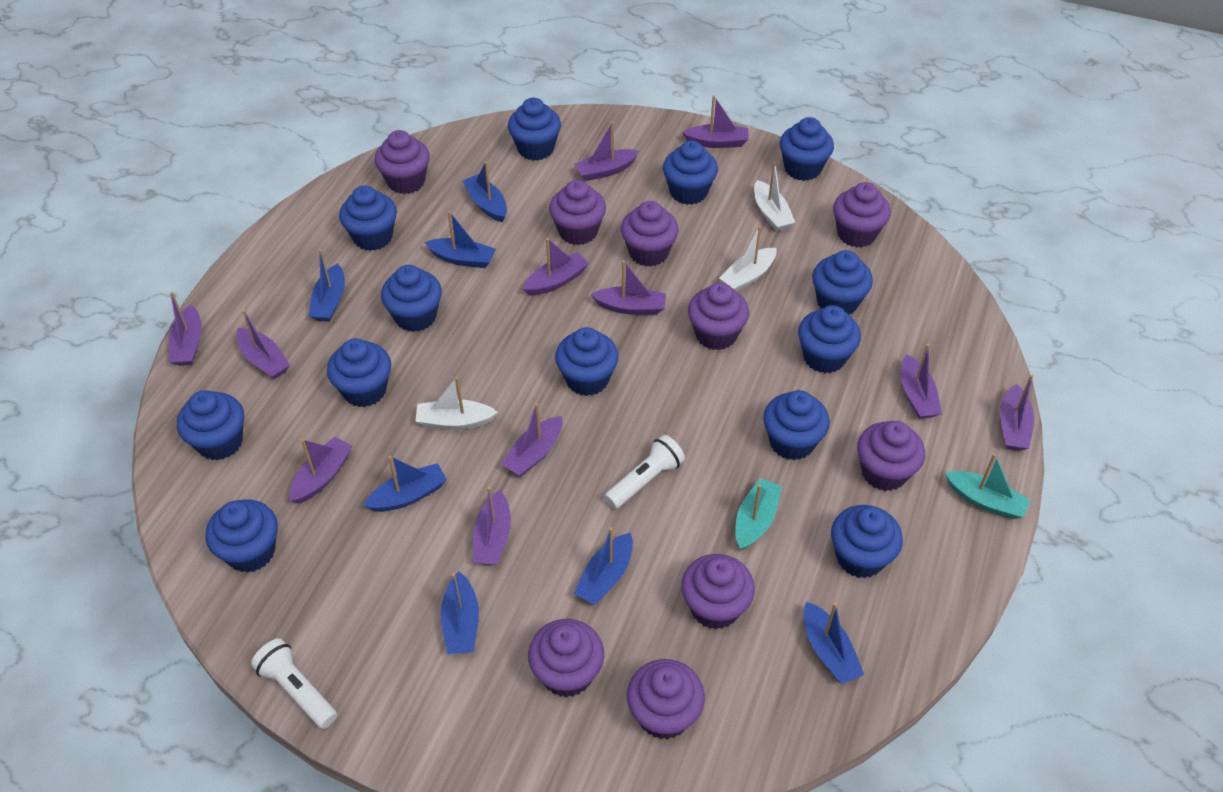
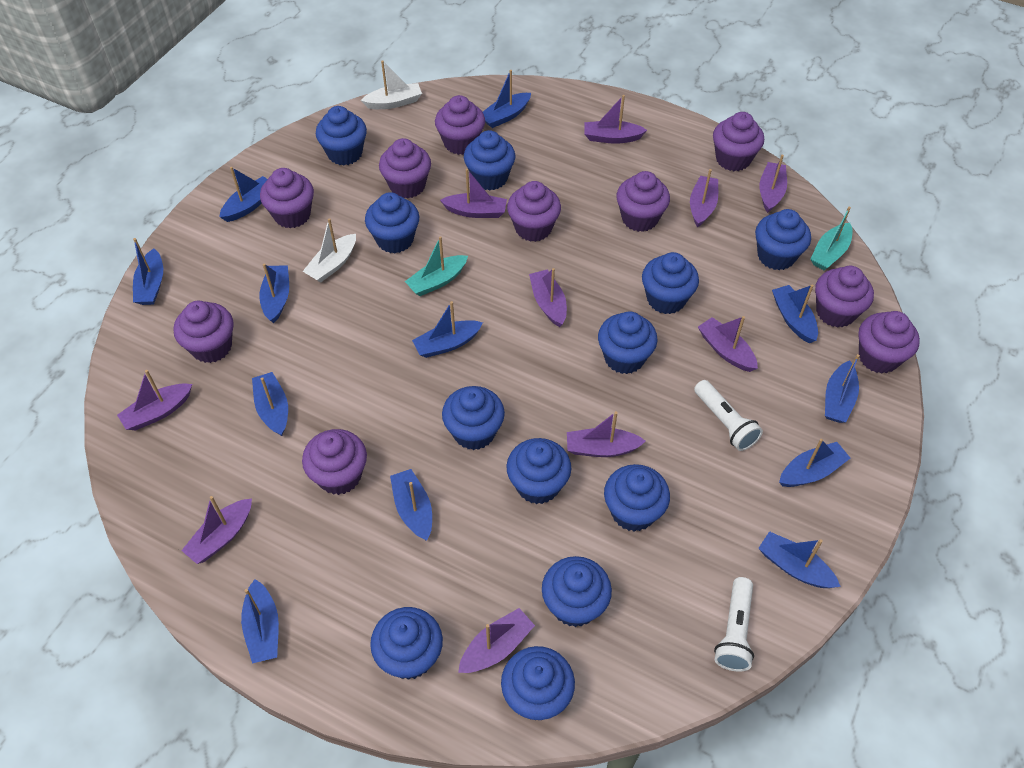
blue boat: [309,249,345,322] [363,456,447,512] [425,211,496,268] [441,572,479,654] [463,162,507,222] [573,527,633,605] [804,602,864,684] = 7 -> [133,238,163,305] [219,167,267,222] [241,579,279,663] [252,372,288,436] [259,263,289,323] [390,469,432,541] [412,301,483,358] [483,70,531,128] [758,531,841,588] [772,284,818,343] [779,439,850,487] [825,354,860,423] = 12
blue cupcake: [177,390,244,460] [205,499,278,573] [327,338,391,407] [339,185,397,251] [381,265,442,332] [508,98,561,161] [555,327,619,396] [663,140,718,205] [763,390,830,460] [780,117,834,181] [798,305,861,373] [812,250,873,315] [831,505,903,578] = 13 -> [316,106,367,165] [365,192,419,253] [370,607,443,680] [442,386,505,450] [464,130,515,191] [501,646,575,720] [506,438,571,504] [542,556,612,627] [598,311,657,374] [604,464,670,532] [642,252,699,314] [755,209,811,270] = 12
purple boat: [169,292,202,366] [236,310,290,379] [290,437,353,504] [473,487,511,565] [501,403,562,477] [523,238,589,296] [574,122,639,181] [591,260,666,315] [682,95,749,148] [901,344,942,419] [1000,375,1034,451] = 11 -> [117,370,192,430] [181,496,252,564] [440,169,507,218] [458,608,535,673] [529,268,567,327] [567,411,646,457] [584,95,647,144] [690,169,718,227] [698,316,758,372] [759,155,787,213] = 10
purple cupcake: [375,130,430,194] [528,619,604,698] [549,180,606,245] [621,201,679,267] [627,659,705,739] [681,554,755,629] [688,283,749,350] [833,182,891,247] [857,421,925,491] = 9 -> [174,301,234,363] [260,168,314,228] [302,429,367,495] [379,138,431,199] [435,95,485,155] [507,181,561,242] [616,171,670,232] [713,112,764,171] [815,266,874,328] [858,311,920,374] = 10
white boat: [415,376,498,430] [719,226,777,292] [754,162,795,231] = 3 -> [303,218,356,282] [361,60,422,109] = 2

